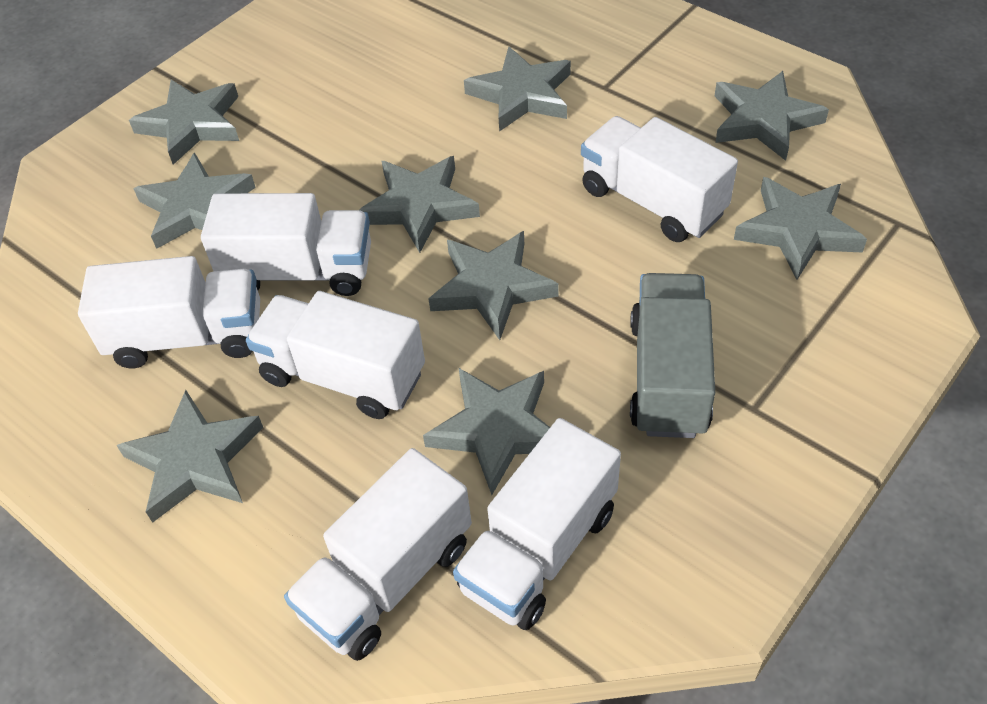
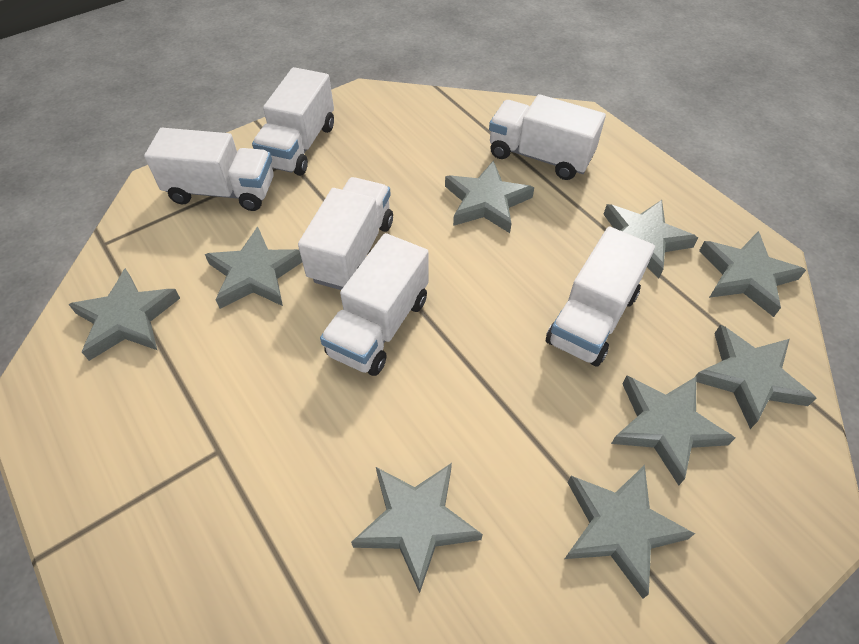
grey truck: [630,273,715,438] = 1 -> none = 0

